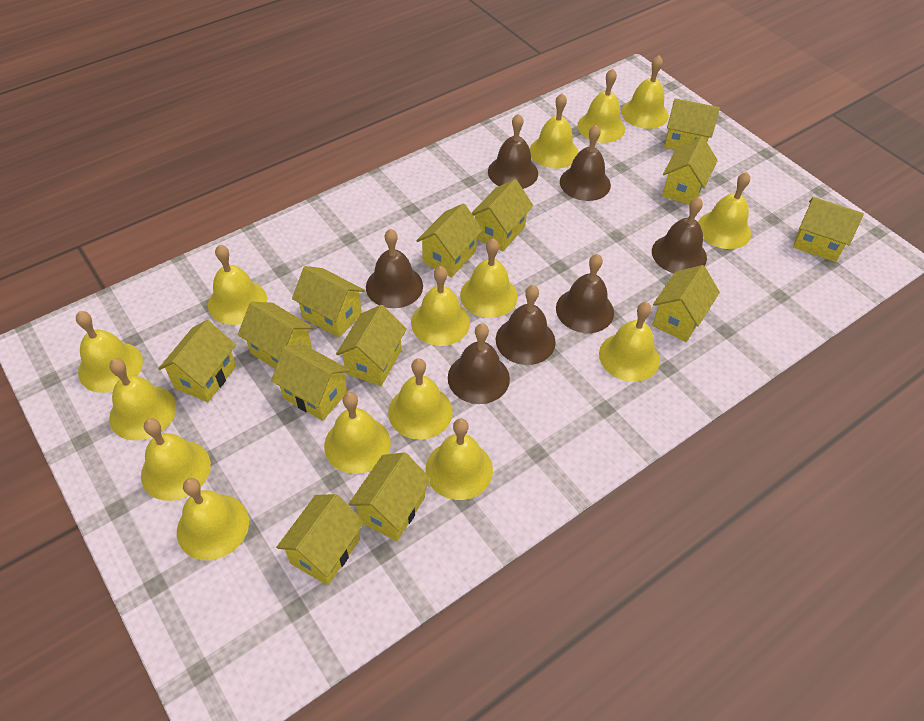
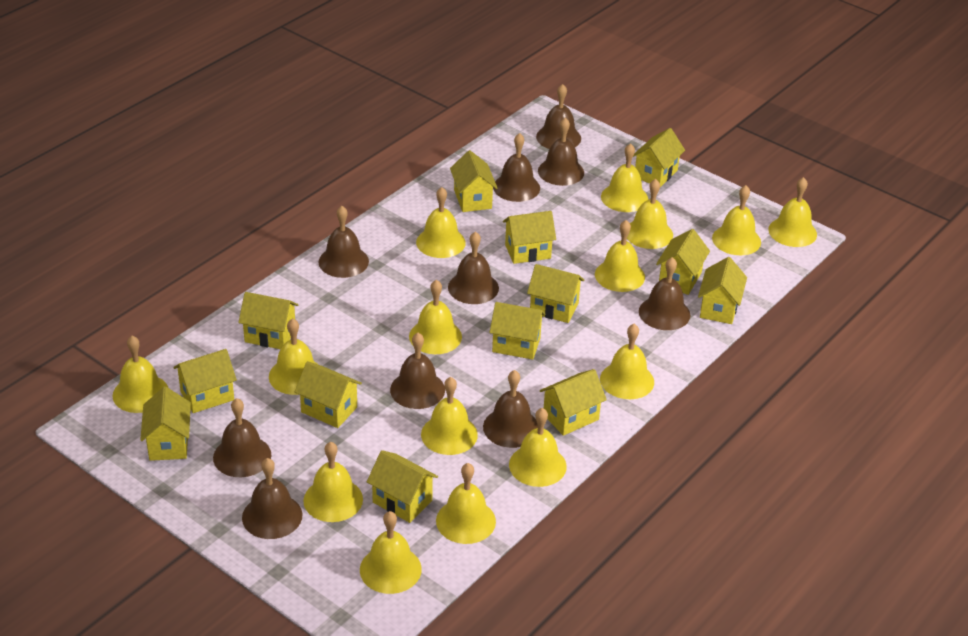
brown bell: [366,229,423,308] [448,323,510,404] [488,113,538,189] [496,285,556,365] [556,254,614,333] [560,125,611,201] [652,197,707,273] = 7 -> [213,398,271,477] [242,458,302,539] [318,206,369,278] [390,333,445,409] [448,232,499,304] [483,370,538,448] [493,133,540,202] [536,84,581,149] [538,118,584,186] [639,257,690,330] = 10

